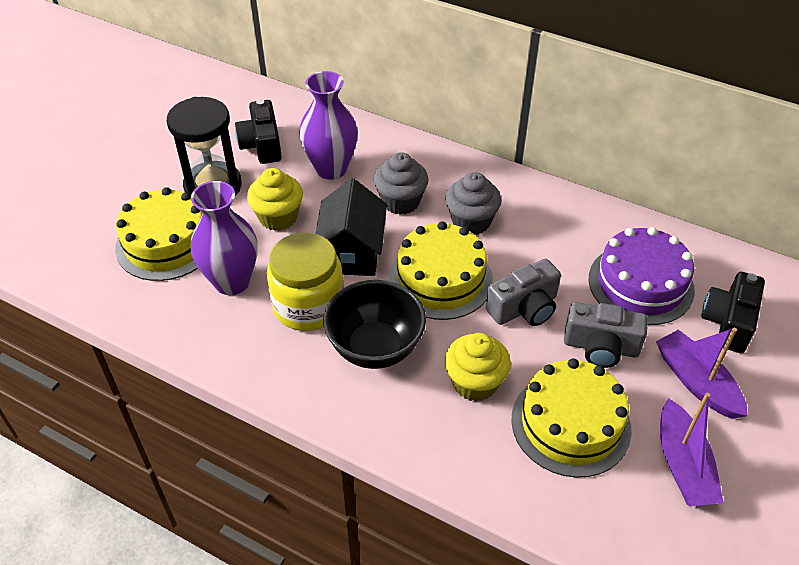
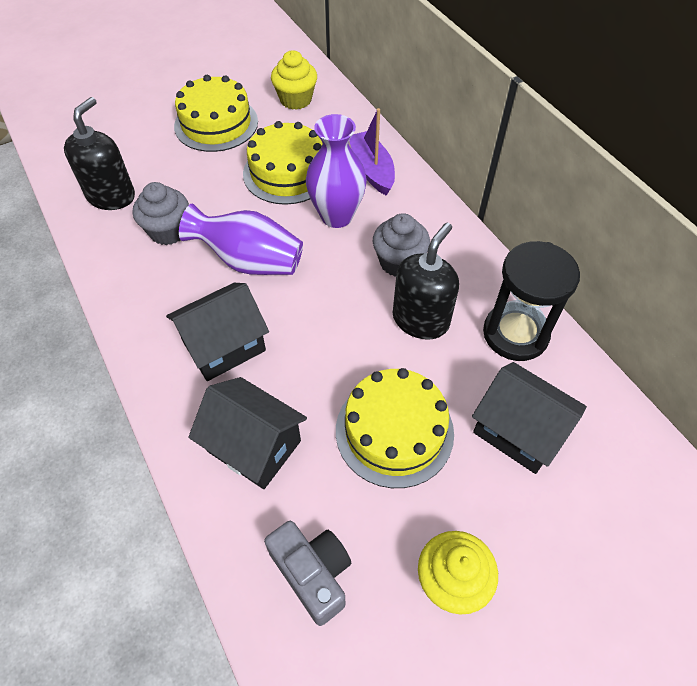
black bowl: [323,280,426,369] = 1 -> none = 0
black camera: [235,99,282,164] [701,272,765,353] = 2 -> none = 0
black house: [315,178,387,276] = 1 -> [166,283,269,381] [188,377,307,489] [472,362,587,474] = 3
black soap dispenser: none = 0 -> [64,97,135,210] [393,223,459,340] = 2
grey camera: [486,259,561,326] [564,302,648,368] = 2 -> [264,521,351,626] = 1
purple boat: [656,328,748,419] [660,393,724,506] = 2 -> [349,108,395,195] = 1
purple cake: [589,227,695,325] = 1 -> none = 0
yellow jar: [267,232,344,331] = 1 -> none = 0

